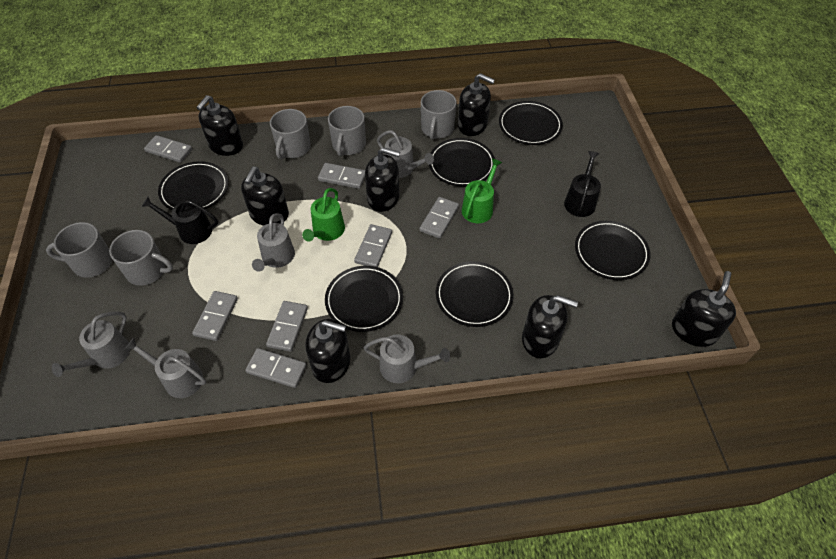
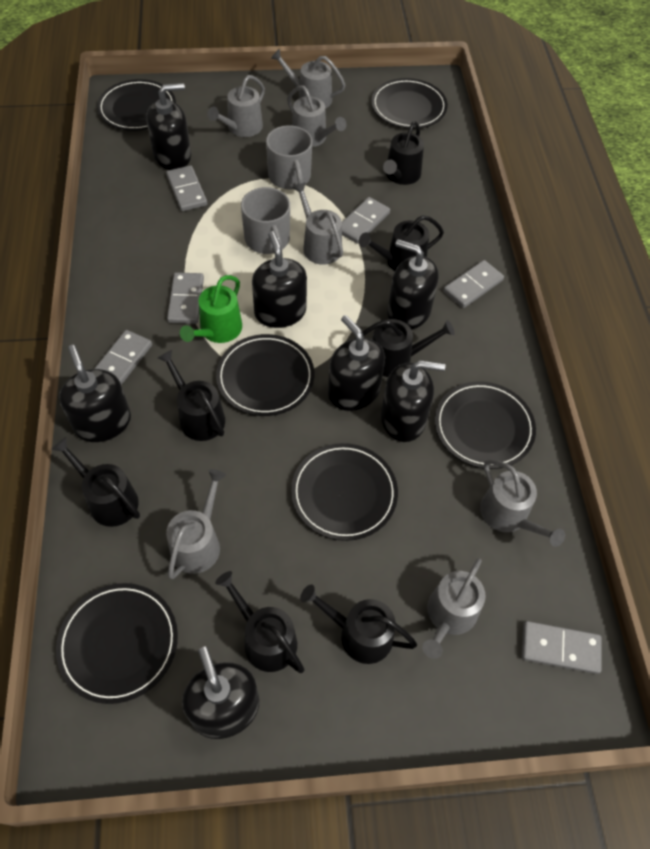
black watering can: [142,197,218,244] [564,151,601,217] = 2 -> [51,437,140,527] [158,350,225,441] [215,571,305,673] [300,584,417,664] [355,319,455,377] [359,215,444,271] [383,121,424,185] = 7
green watering can: [302,188,345,242] [462,158,502,223] = 2 -> [180,275,242,343] = 1
grey domino: [144,135,192,163] [192,291,238,341] [245,348,307,388] [266,301,308,352] [318,163,365,189] [354,224,392,267] [420,197,459,239] = 7 -> [94,330,152,385] [166,165,207,211] [167,272,204,324] [342,197,390,244] [443,260,504,308] [522,621,601,674] = 6
grey mug: [46,222,113,278] [109,230,173,286] [270,109,311,159] [328,106,366,156] [421,90,457,140] = 5 -> [241,187,290,254] [266,125,312,189] = 2
grey watering can: [52,311,130,377] [125,338,206,398] [252,213,295,272] [364,334,450,383] [377,130,434,178] = 5 -> [166,469,226,579] [207,75,265,137] [271,49,346,109] [287,85,346,147] [292,182,343,265] [422,558,486,659] [480,459,565,547] = 7

